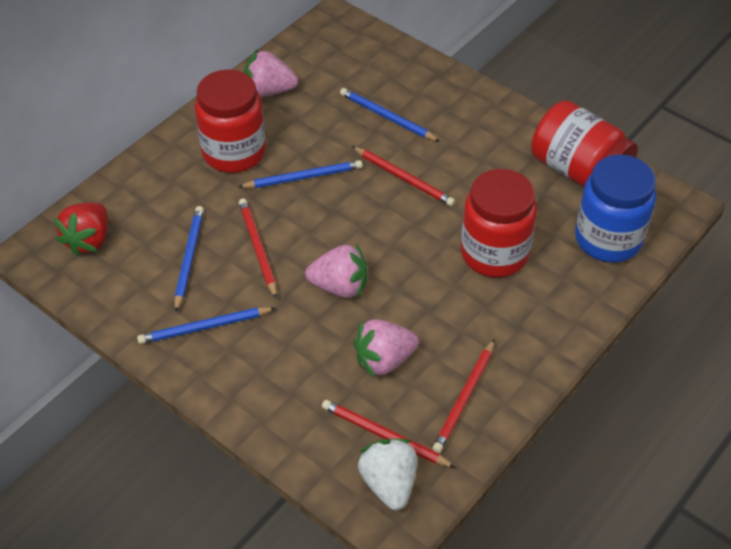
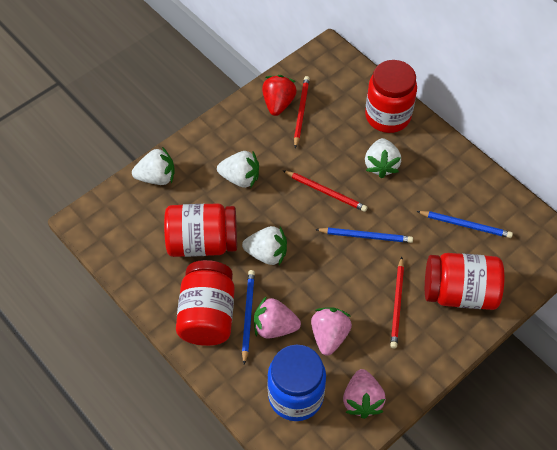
blue pencil: [137,307,276,344] [175,206,204,312] [238,160,363,188] [340,88,440,142] = 4 -> [242,270,255,364] [315,228,413,243] [416,211,513,238] = 3
red jar: [195,69,266,173] [461,169,537,277] [531,100,638,187] = 3 -> [164,203,237,257] [176,260,235,346] [365,60,417,133] [425,253,504,310] = 4
red pencil: [239,198,277,299] [322,400,456,468] [352,146,455,206] [432,339,495,453] = 4 -> [282,170,368,212] [294,76,310,148] [390,257,404,348] = 3
white strawberry: [358,439,417,510] = 1 -> [132,147,175,185] [217,151,259,188] [242,226,287,265] [365,138,401,179] = 4

